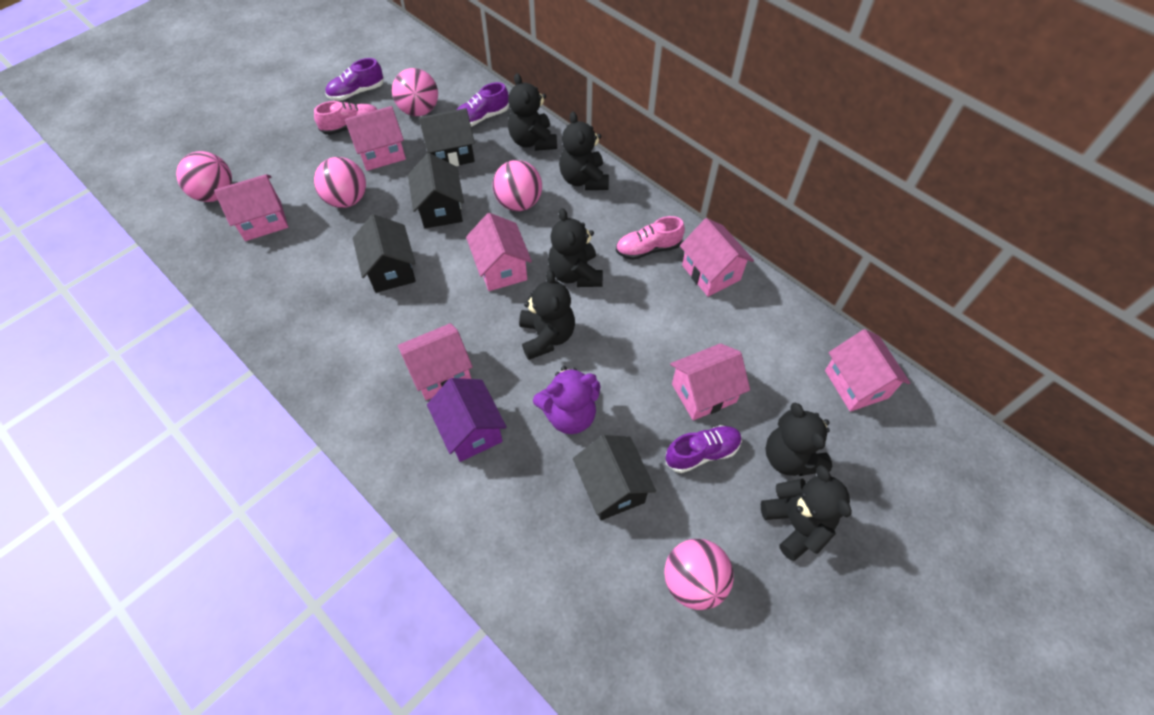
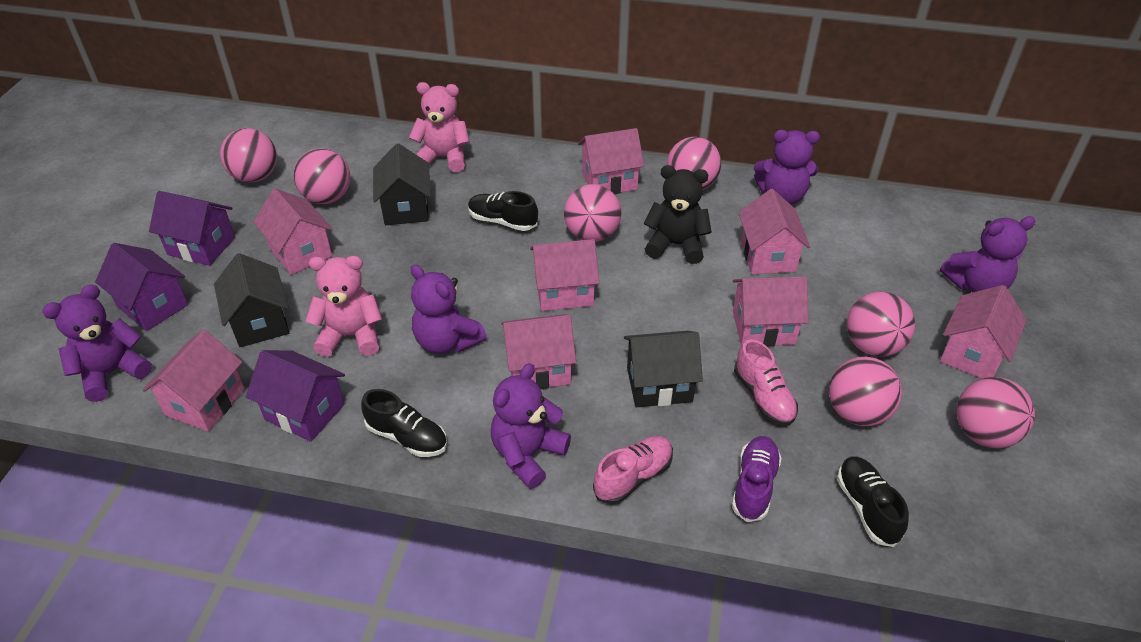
black house: [353,214,416,293] [408,153,464,228] [419,108,475,166] [573,435,656,520] = 4 -> [214,253,289,347] [373,143,431,225] [624,331,703,407] = 3
black shoe: none = 0 -> [361,389,447,457] [468,191,538,231] [837,456,909,547] = 3
black teddy bear: [508,73,557,151] [519,270,575,360] [548,208,603,287] [559,111,609,190] [761,465,852,561] [766,402,832,476] = 6 -> [644,165,712,264] = 1
pink ball: [176,151,232,202] [314,157,366,208] [392,68,438,116] [493,160,542,211] [664,539,734,610] = 5 -> [220,128,277,182] [294,148,351,204] [564,184,621,242] [667,137,721,190] [829,357,902,426] [847,292,915,357] [957,377,1035,448] = 7
pink house: [214,174,288,241] [345,106,406,171] [398,323,473,400] [466,213,532,291] [670,343,750,421] [680,218,754,297] [825,329,910,412] = 7 -> [143,330,245,431] [253,188,333,275] [501,314,576,389] [530,239,599,311] [578,128,644,194] [733,276,809,347] [739,189,810,274] [940,285,1027,379] = 8
pink teddy bear: none = 0 -> [306,256,382,357] [409,82,470,172] = 2
purple house: [427,378,507,462] = 1 -> [95,243,188,331] [149,191,235,266] [246,350,345,442] = 3
purple shoe: [325,58,384,101] [456,82,509,127] [666,425,742,473] = 3 -> [732,436,782,522] = 1
purple teddy bear: [533,366,601,434] = 1 -> [42,285,152,402] [411,265,486,354] [491,363,571,489] [754,130,820,205] [940,216,1036,293] = 5

